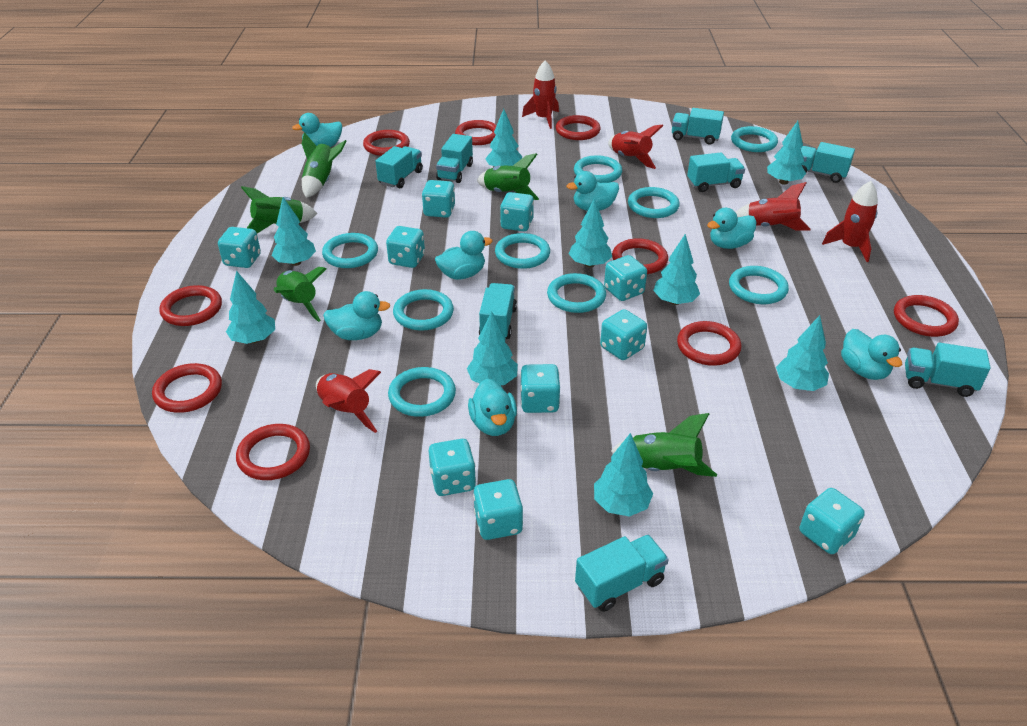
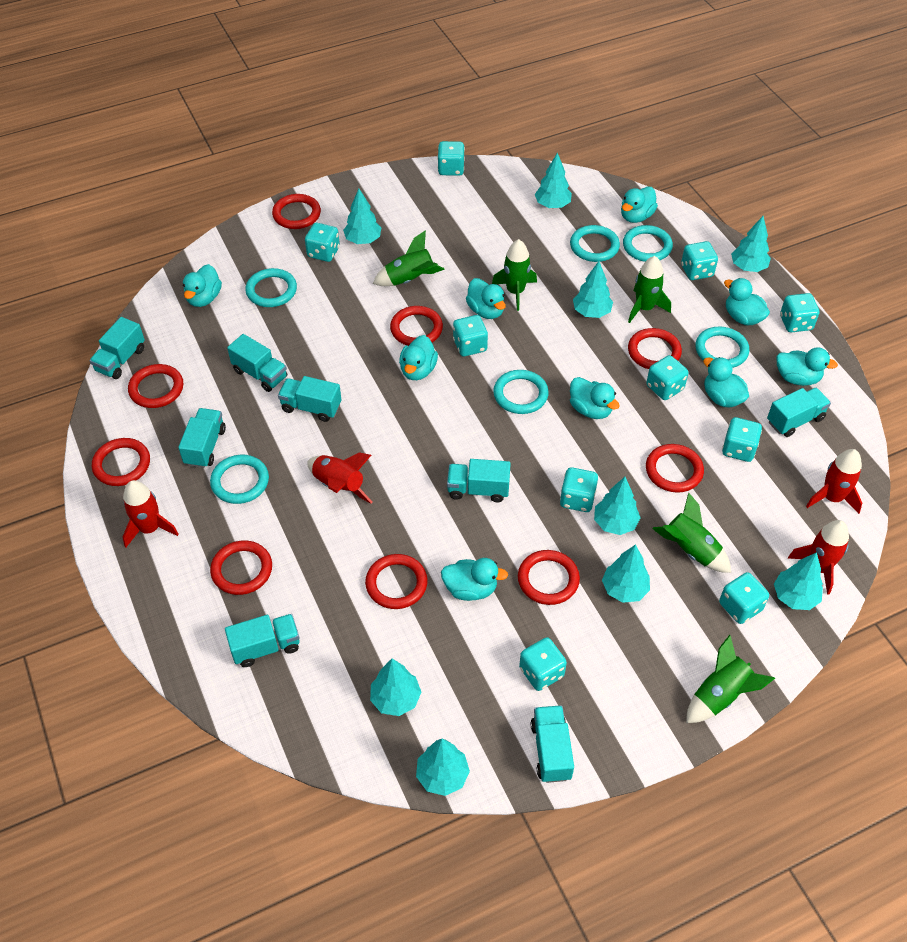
red rocket: [316,369,381,433] [522,60,559,129] [608,125,663,169] [736,182,811,231] [822,181,878,262] = 5 -> [123,480,179,547] [307,453,372,504] [788,520,849,595] [806,449,862,514] = 4
turquoise duck: [292,113,342,147] [323,291,390,340] [435,231,493,280] [468,379,517,436] [567,171,619,211] [707,208,757,249] [841,329,902,380] = 7 -> [183,264,222,307] [399,335,438,380] [441,558,508,601] [466,278,506,319] [570,377,620,419] [621,186,658,223] [703,357,749,407] [724,278,770,325] [776,347,838,386] = 9
turquoise ring: [322,233,378,268] [388,367,456,417] [393,289,454,331] [495,233,550,269] [547,273,606,313] [574,155,622,183] [628,187,680,218] [729,266,789,304] [731,126,778,152] = 9 -> [210,455,269,504] [245,268,297,307] [493,370,549,414] [570,225,620,262] [623,225,673,262] [695,327,749,368] = 6

